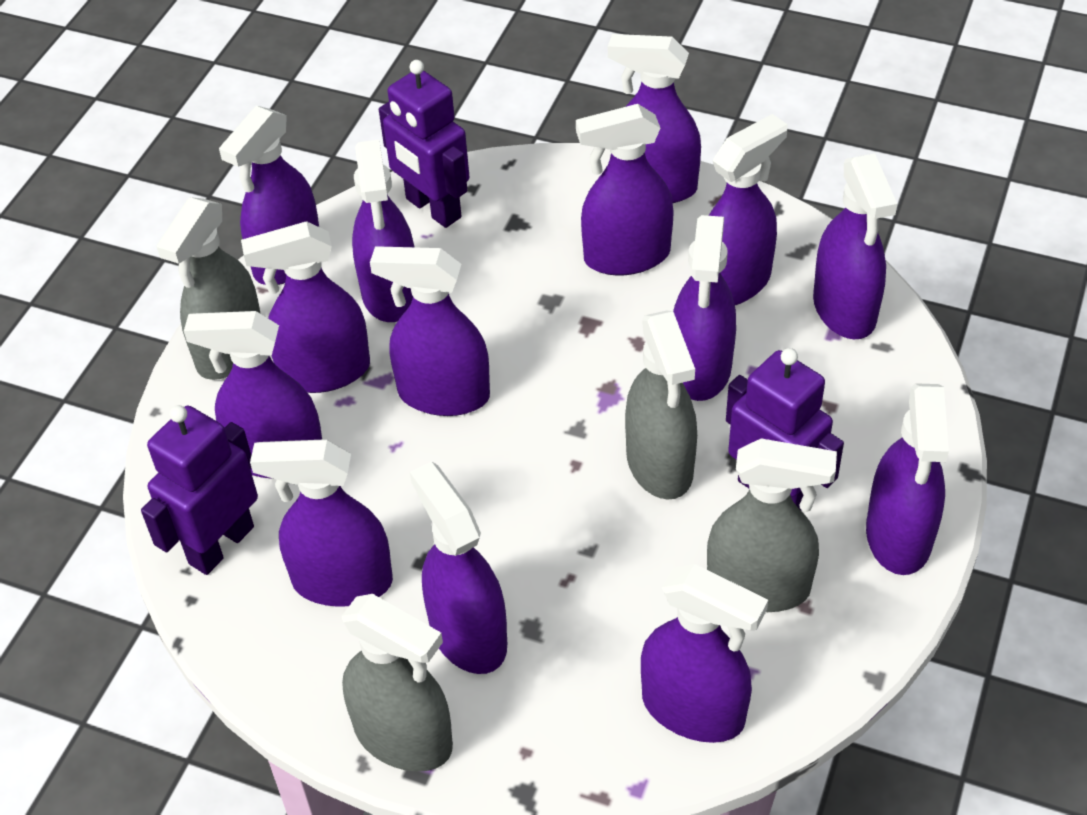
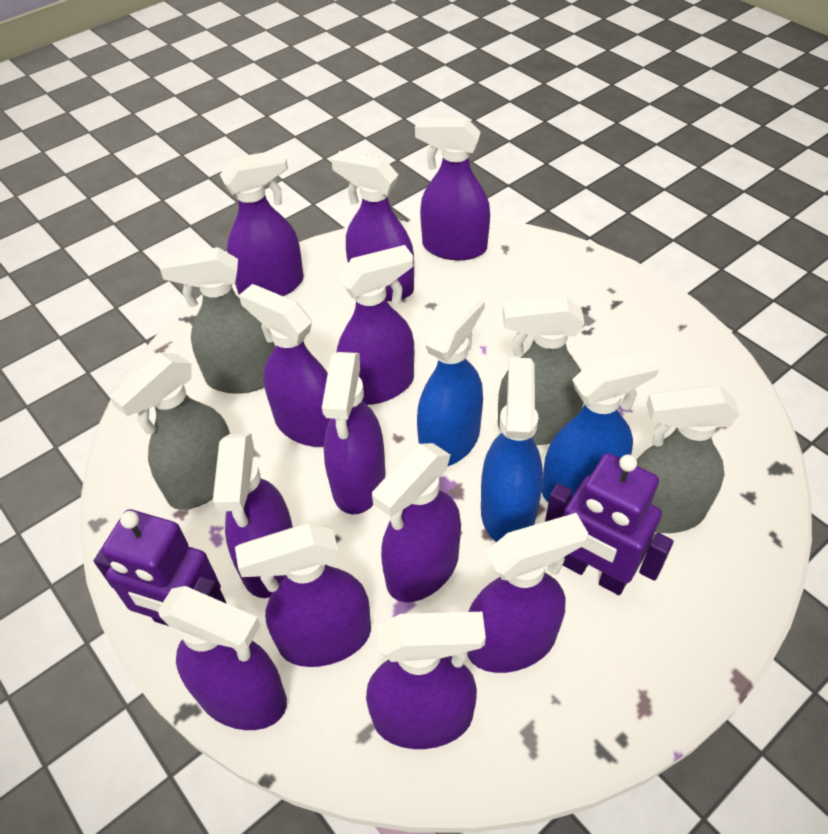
blue spray bottle: none = 0 -> [417,289,485,466] [481,357,543,542] [542,349,660,502] = 3
purple robot: [141,405,258,575] [379,60,469,228] [726,348,844,510] = 3 -> [94,509,227,626] [545,453,673,595] = 2
purple spray bottle: [184,311,322,479] [219,106,319,285] [241,221,370,393] [250,439,393,607] [352,140,414,322] [370,246,490,416] [410,462,507,674] [576,104,674,276] [608,34,701,203] [641,564,768,743] [673,215,736,401] [709,114,787,305] [813,154,897,339] [866,383,949,575] = 14 -> [158,586,287,730] [213,433,293,598] [220,150,304,296] [235,523,371,667] [239,284,330,447] [322,352,385,515] [331,151,414,301] [337,245,414,405] [366,612,486,749] [372,443,461,602] [415,118,490,260] [467,513,588,673] = 12

